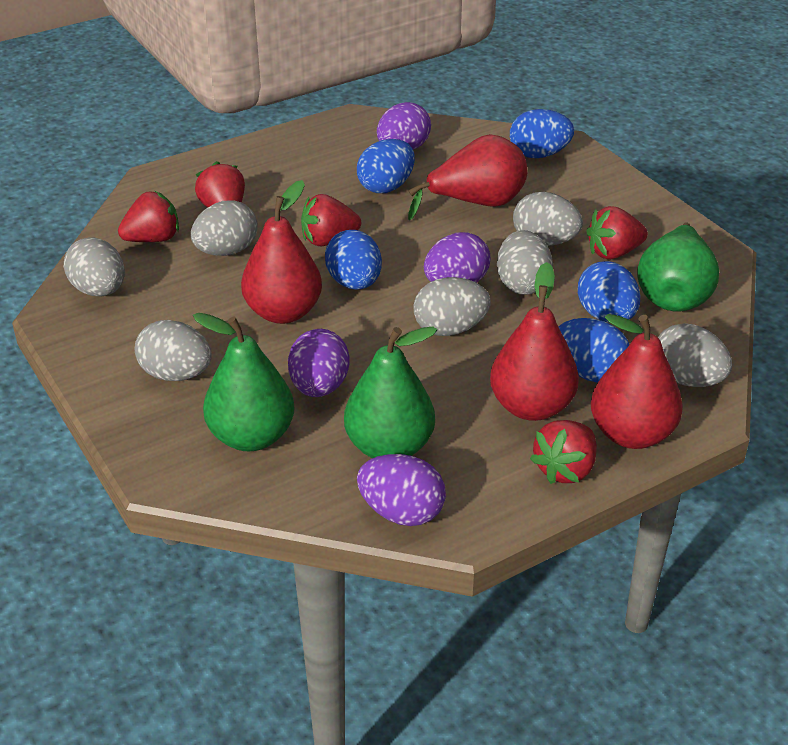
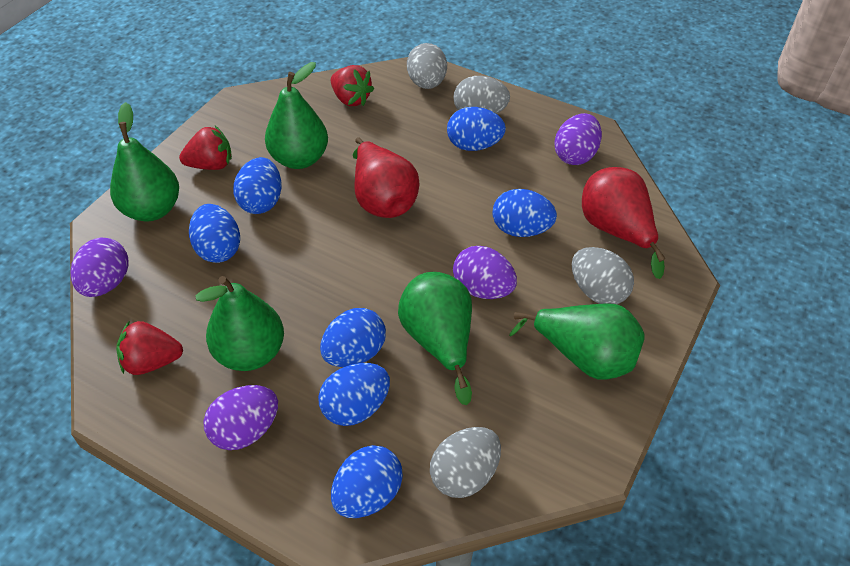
blue egg: [325,230,382,290] [357,139,415,193] [510,109,574,158] [558,318,629,383] [578,261,640,323] = 5 -> [189,204,240,263] [233,157,281,214] [318,363,390,426] [320,308,386,367] [331,445,403,518] [447,107,506,151] [492,189,557,237] = 7
green pear: [193,313,294,451] [344,327,437,458] [637,223,719,311] = 3 -> [110,102,179,221] [195,276,284,371] [265,62,328,169] [398,272,472,405] [509,303,645,380] = 5
grey egg: [64,237,125,296] [135,320,212,381] [191,200,258,256] [413,277,491,336] [497,230,553,295] [513,192,583,246] [658,323,732,387] = 7 -> [407,43,447,89] [430,427,501,498] [454,76,510,114] [572,247,634,304] = 4
red pear: [241,180,322,324] [408,134,527,220] [490,262,579,421] [591,314,683,449] = 4 -> [353,137,419,218] [582,167,666,279] = 2
red strawberry: [118,191,179,242] [195,161,245,208] [301,194,361,246] [530,420,597,484] [586,206,648,259] = 5 -> [116,321,183,375] [179,126,232,170] [331,65,374,106] = 3

